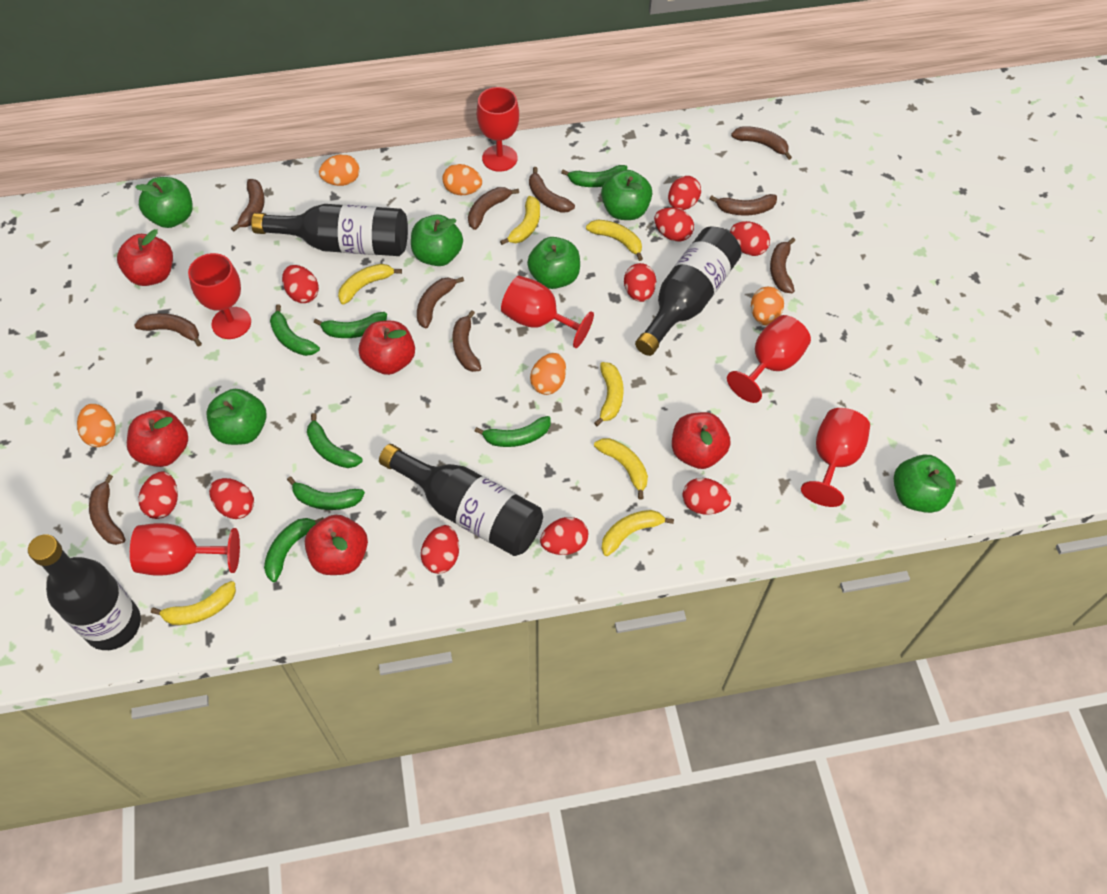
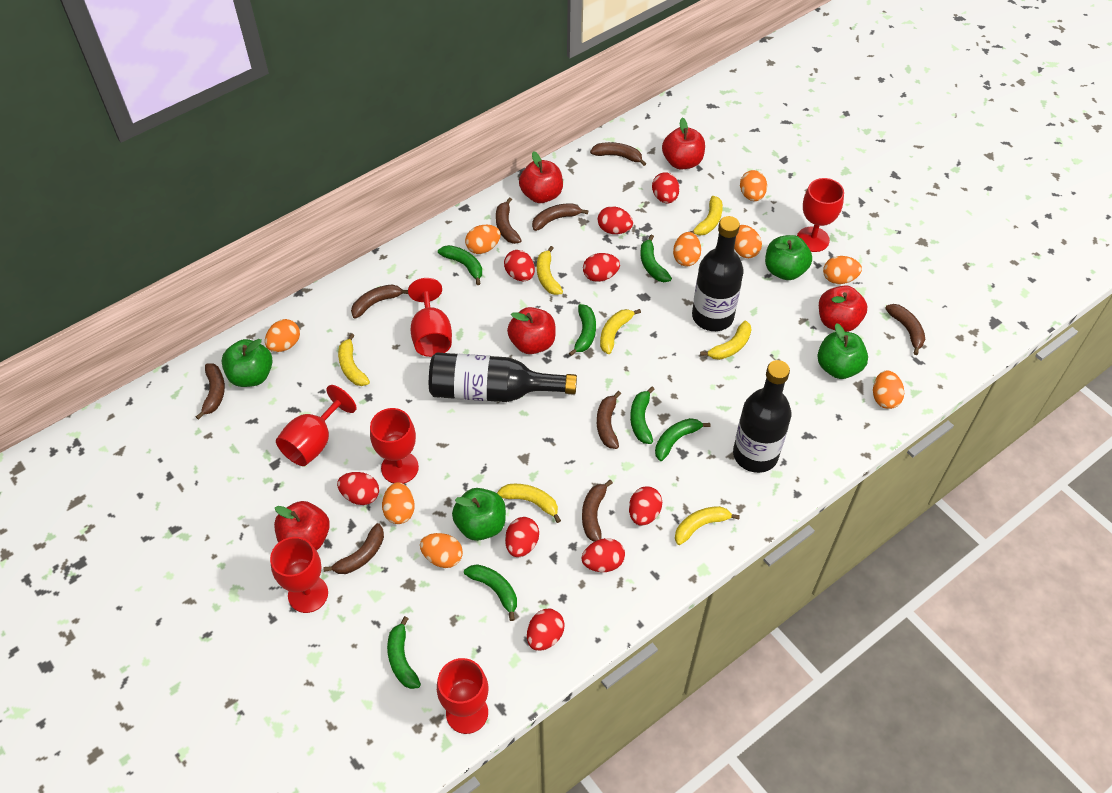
black bottle: [28,534,141,650] [251,204,408,256] [379,444,543,556] [635,226,742,356] = 4 -> [429,352,577,402] [692,216,744,331] [733,360,791,473] = 3
brown banana: [89,474,125,545] [134,313,202,347] [231,179,265,232] [417,277,464,328] [452,310,481,372] [468,187,519,230] [529,167,575,213] [710,194,777,216] [731,126,792,160] [770,238,795,293] = 10 -> [196,363,225,420] [323,523,384,574] [351,285,408,318] [496,197,522,244] [532,203,588,231] [582,480,613,542] [590,142,646,166] [597,391,621,449] [885,304,925,355] = 9
green apple: [135,177,193,228] [206,389,266,445] [411,215,463,266] [527,237,580,289] [601,170,652,220] [894,455,956,513] = 6 -> [221,339,273,387] [452,488,506,541] [765,235,812,280] [817,323,868,379] = 4
orange egg: [77,404,115,447] [319,154,360,186] [442,164,482,195] [530,353,566,395] [751,287,784,325] = 5 -> [265,319,300,352] [382,482,415,524] [420,533,463,568] [465,225,501,254] [673,232,701,266] [734,225,762,258] [740,170,767,201] [823,256,862,284] [873,370,904,409] = 9
red egg: [139,471,178,519] [209,478,254,519] [282,265,319,303] [421,525,459,574] [540,517,588,555] [624,263,656,302] [654,208,694,242] [668,176,701,210] [682,478,731,514] [730,221,770,256] = 10 -> [337,472,379,505] [504,250,535,281] [505,517,539,557] [527,609,565,651] [581,538,625,572] [583,253,620,282] [598,206,633,234] [629,486,662,526] [652,172,679,203] = 9

